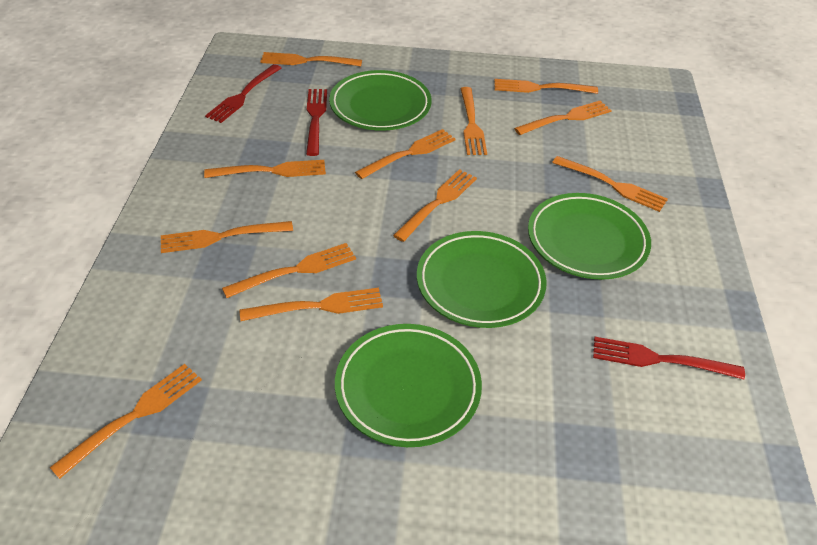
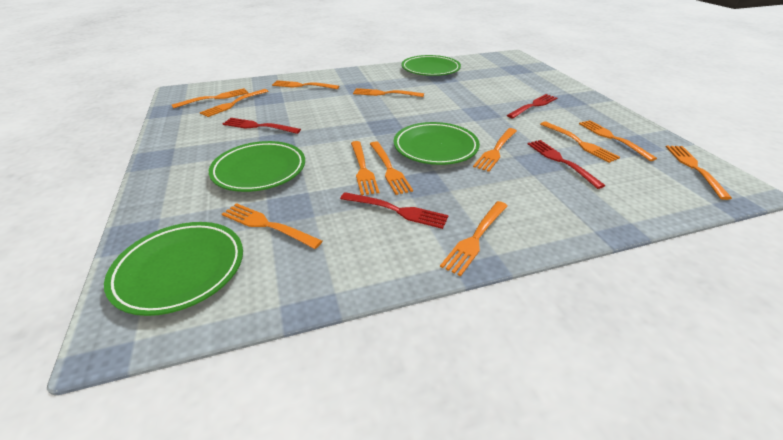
red fork: [205,64,281,123] [306,89,327,156] [593,337,745,380] = 3 -> [223,118,301,134] [340,192,449,229] [507,94,557,118] [528,140,605,189] = 4

